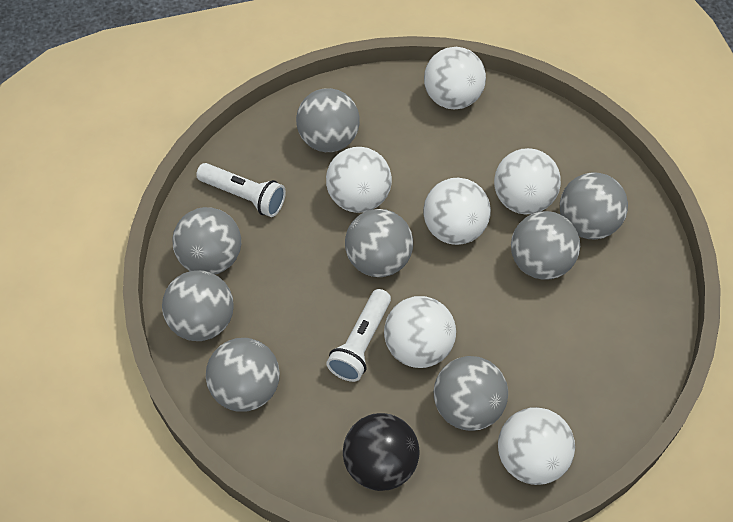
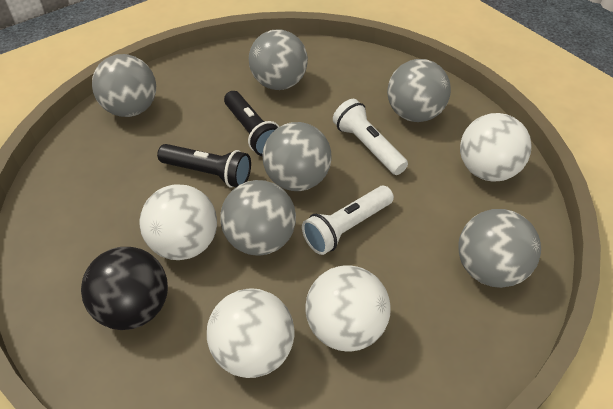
black flashlight: none = 0 -> [157,144,251,188] [224,91,279,156] = 2
grey ball: [162,270,234,341] [172,207,241,274] [206,338,280,412] [296,88,360,152] [345,209,413,277] [434,356,508,431] [511,211,580,280] [560,173,628,239] = 8 -> [92,54,156,117] [220,180,296,256] [249,30,308,90] [262,122,331,191] [387,59,451,122] [458,209,541,288] = 6
white ball: [326,147,392,213] [384,296,456,368] [423,178,491,245] [424,47,486,109] [494,148,561,215] [498,407,575,485] = 6 -> [139,184,217,260] [207,288,295,378] [306,265,391,351] [460,113,532,182] = 4

